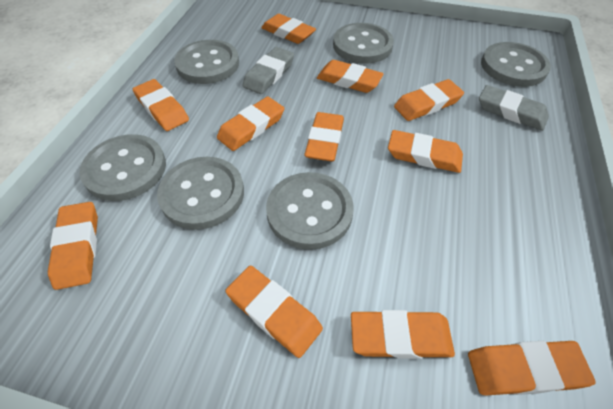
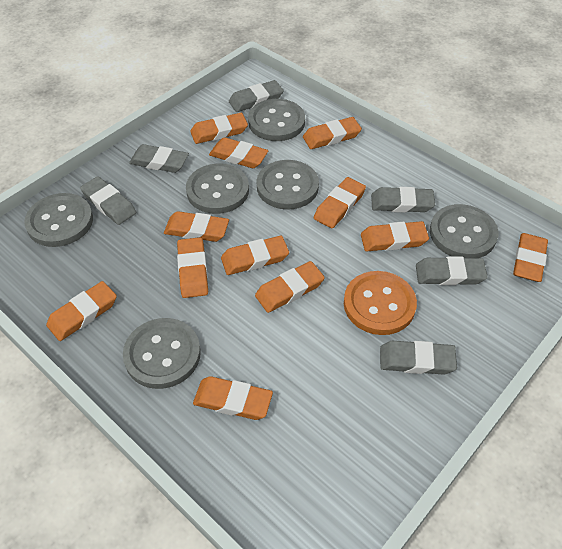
grey eraser: [242,47,294,94] [479,85,549,131] = 2 -> [80,176,136,225] [129,144,189,173] [229,80,284,112] [371,187,435,213] [380,341,457,375] [416,256,488,285] = 6
orange button: none = 0 -> [344,271,417,335] = 1
orange eraser: [48,202,98,290] [133,79,189,131] [217,97,284,151] [225,266,323,358] [261,14,316,44] [304,112,344,162] [317,60,384,93] [351,310,455,359] [388,130,463,173] [394,79,464,121] [468,341,596,395] = 11 -> [46,281,117,341] [164,211,229,242] [177,237,208,298] [190,113,248,144] [193,376,273,420] [209,137,268,168] [221,236,289,275] [255,261,325,313] [303,117,362,149] [314,177,366,228] [361,221,429,251] [513,233,548,282] = 12

